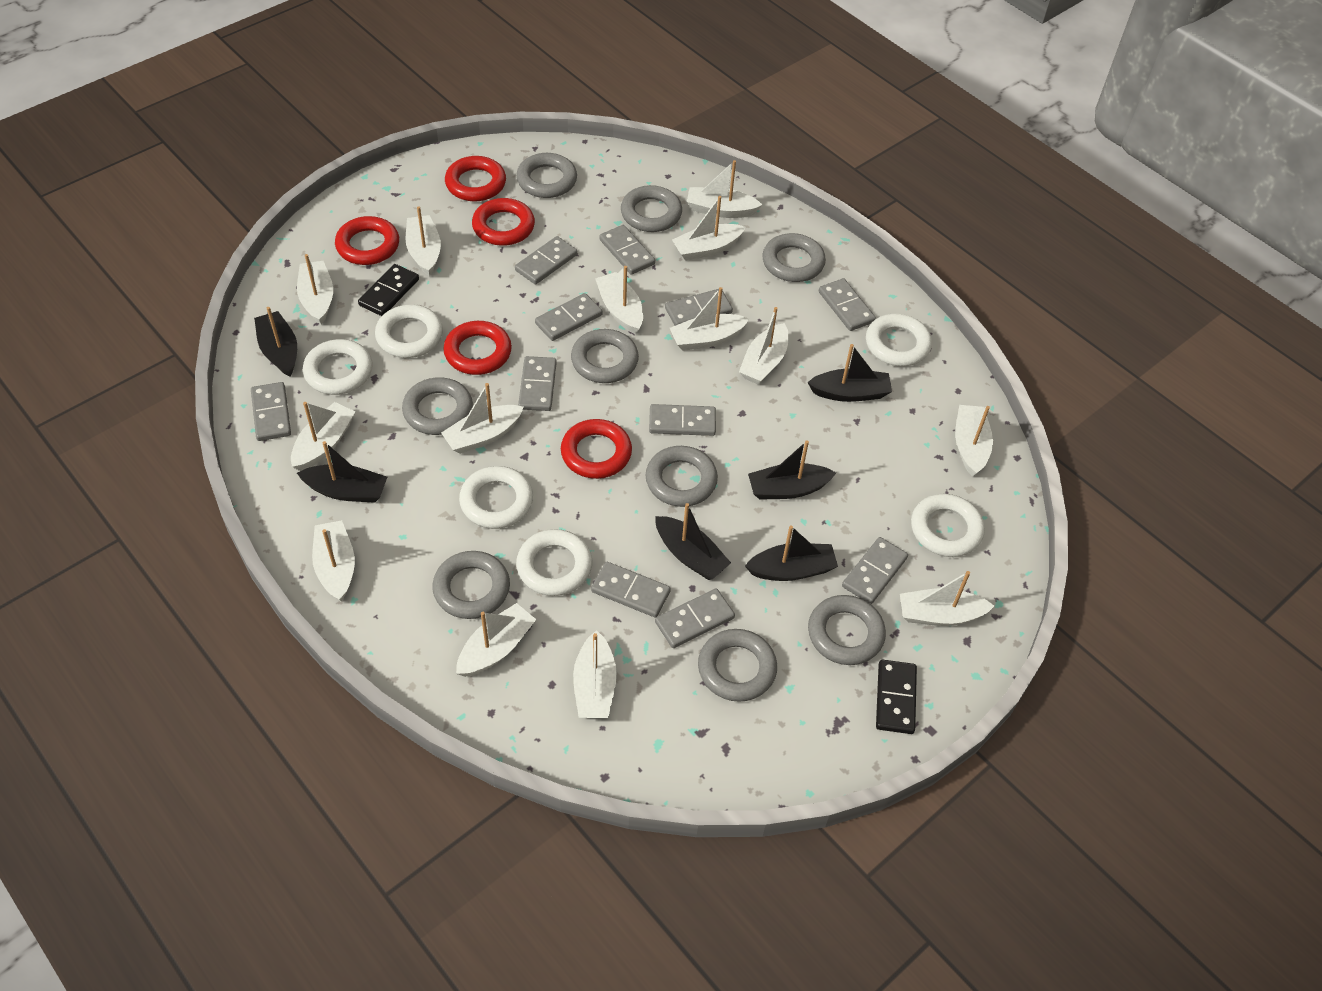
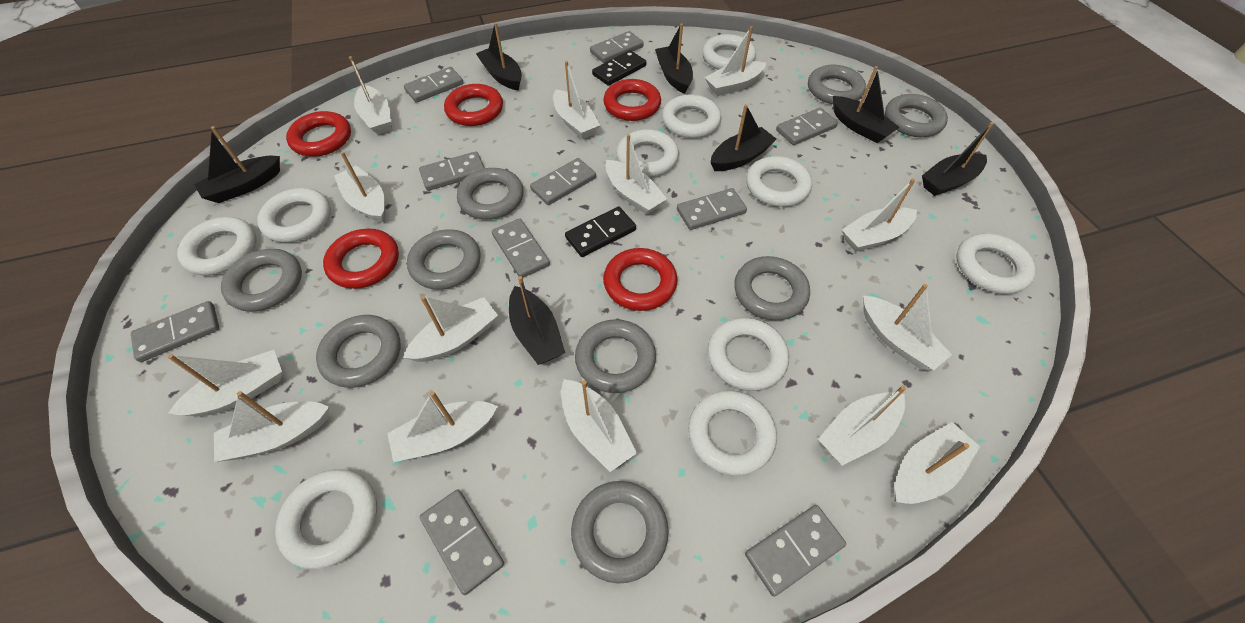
black boat: [254,307,297,377] [297,441,387,503] [655,503,731,580] [745,525,838,581] [748,440,836,500] [807,344,892,402] = 6 -> [194,126,280,203] [476,23,522,91] [509,276,565,365] [655,23,693,94] [710,104,776,171] [833,66,900,143] [922,122,994,196] = 7
grey domino: [251,382,291,441] [515,236,577,284] [518,356,557,411] [535,293,603,341] [591,562,671,618] [599,225,655,275] [649,404,716,436] [655,588,735,648] [665,289,733,326] [819,278,876,331] [842,537,908,604] = 11 -> [131,301,220,362] [404,67,464,103] [419,151,484,191] [419,489,504,595] [492,218,550,278] [530,158,596,205] [590,31,644,63] [677,188,747,230] [745,505,846,597] [776,108,838,145] = 10
white ring: [303,339,373,395] [375,305,443,358] [459,466,533,529] [516,529,592,596] [866,314,932,367] [911,494,985,557] = 6 -> [177,217,256,275] [257,188,331,243] [275,469,377,569] [616,129,679,177] [662,95,721,138] [688,390,777,476] [702,34,756,70] [707,318,789,391] [746,156,812,207] [956,233,1036,294] = 10

